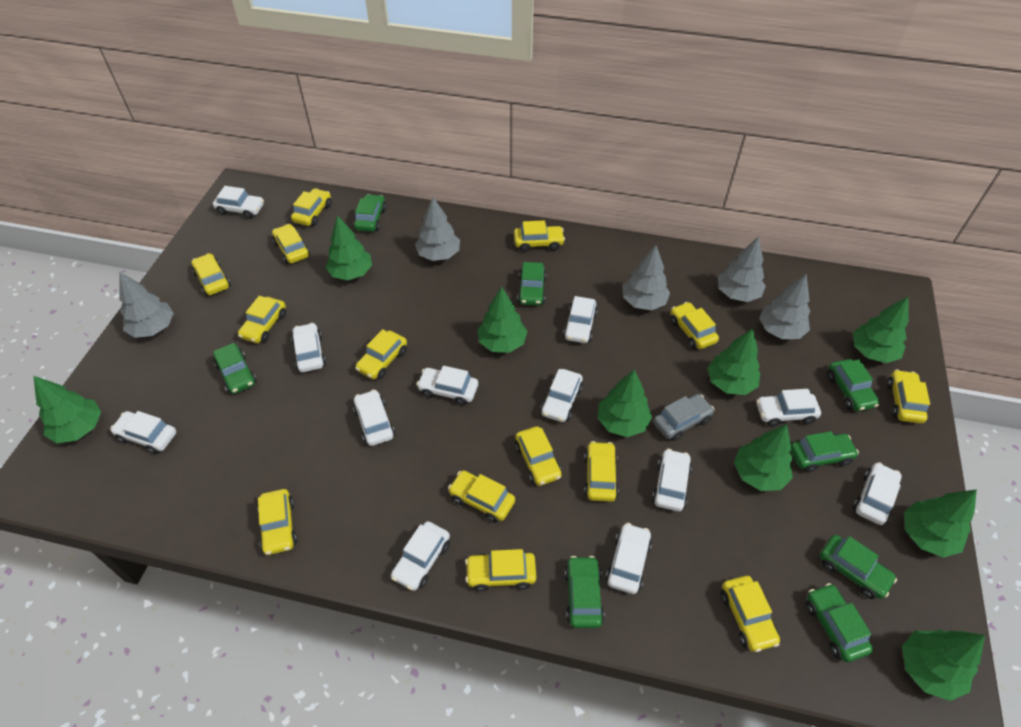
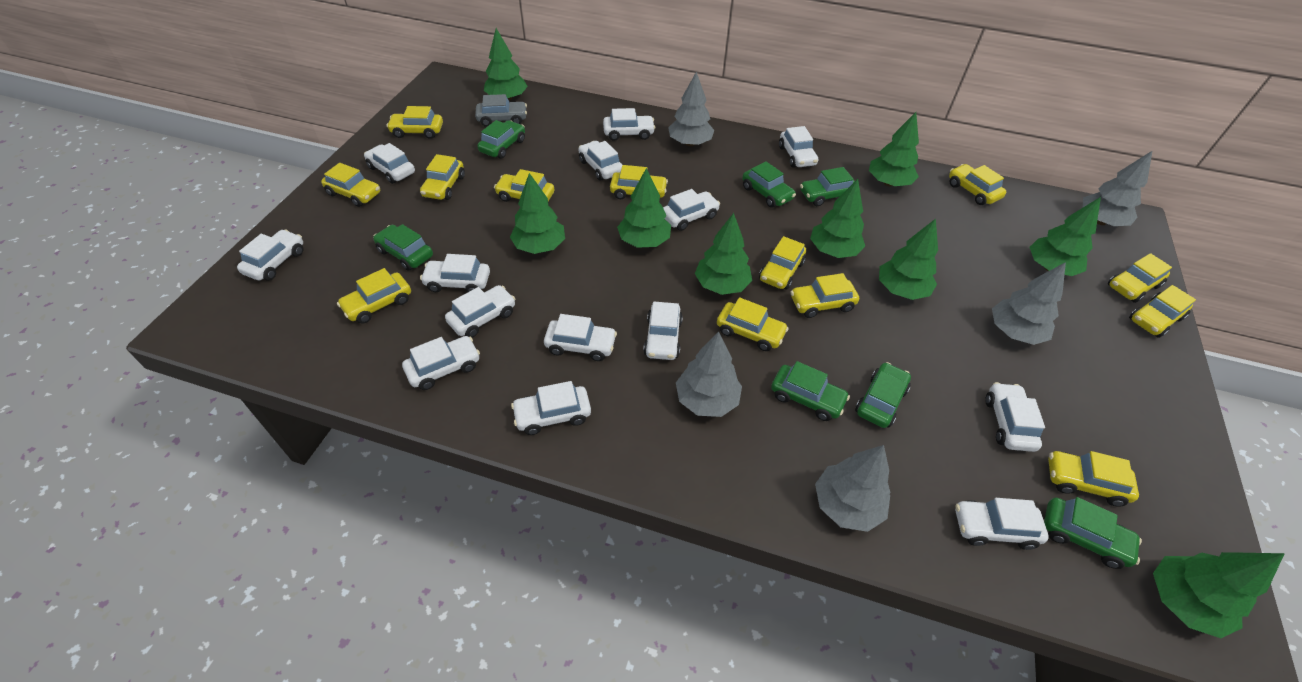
green car: [213,343,257,394] [354,194,386,232] [517,262,546,305] [564,556,604,628] [791,431,859,472] [806,583,873,662] [820,535,897,599] [827,359,880,411] = 8 -> [373,224,433,271] [477,120,525,159] [742,161,796,207] [771,361,850,421] [800,167,855,206] [855,362,911,428] [1044,497,1142,569] = 7
white car: [110,411,176,454] [213,186,264,219] [291,323,326,372] [353,390,395,446] [391,521,450,591] [416,366,478,406] [541,369,583,422] [563,296,598,343] [606,523,652,594] [652,449,692,512] [756,389,821,427] [853,462,902,525] = 12 -> [237,229,304,281] [364,143,415,184] [402,336,480,390] [420,254,490,292] [445,285,515,338] [511,381,591,435] [544,314,617,361] [578,141,622,181] [603,108,655,141] [643,302,683,360] [663,189,720,231] [779,126,818,168] [955,498,1049,550] [985,382,1045,452] = 14
yellow car: [191,253,231,296] [238,296,286,343] [258,489,297,555] [272,224,310,264] [291,188,331,226] [355,329,407,379] [448,470,515,523] [465,549,536,592] [514,220,565,252] [515,426,562,486] [584,441,619,502] [670,302,719,349] [721,576,780,652] [887,370,930,424] = 14 -> [321,163,380,207] [337,268,411,323] [386,106,443,139] [420,154,465,200] [494,169,554,202] [610,165,668,199] [717,297,789,351] [759,236,806,290] [791,273,859,318] [949,164,1006,205] [1048,451,1139,506] [1108,253,1172,303] [1129,285,1196,338] = 13

